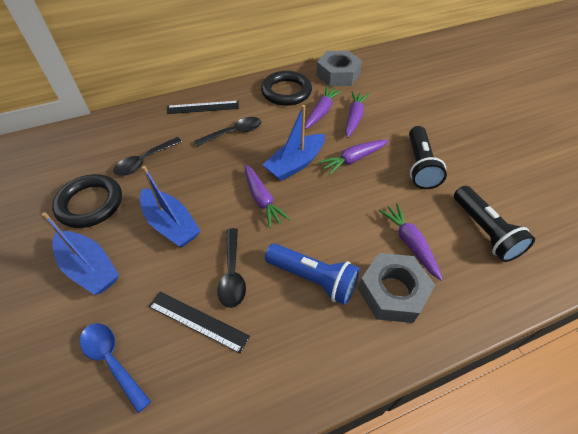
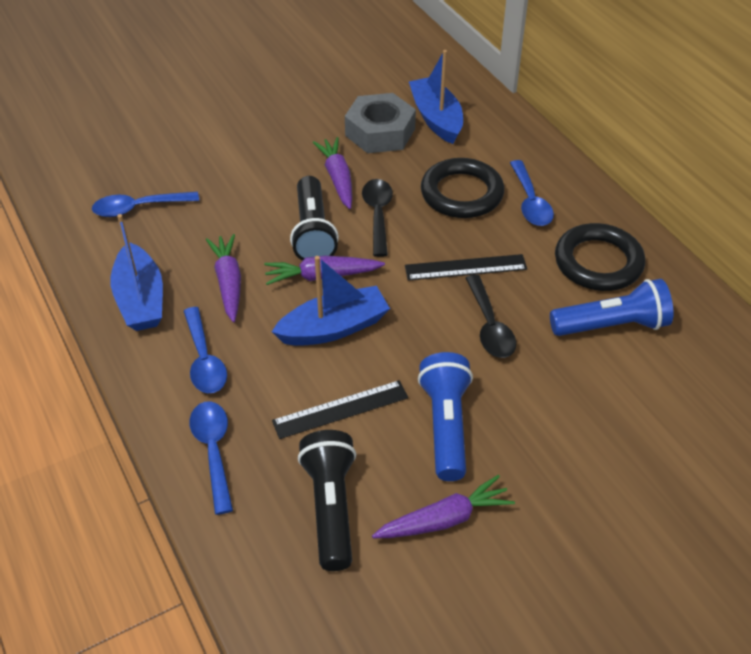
black spoon: [113,137,182,176] [194,117,261,147] [217,228,246,308] = 3 -> [362,179,393,257] [466,275,516,358] = 2
blue flashlight: [265,244,360,305] = 1 -> [418,352,473,481] [550,279,673,336] = 2
blue spoon: [80,323,151,413] = 1 -> [92,192,199,217] [184,307,227,393] [190,402,233,515] [510,160,554,226] = 4
grey nut: [316,51,362,87] [358,253,435,323] = 2 -> [345,93,416,153] = 1
purple carrot: [244,164,290,228] [305,86,342,129] [318,140,389,175] [345,91,369,138] [379,203,443,281] = 5 -> [206,234,241,322] [264,256,385,285] [313,137,352,209] [372,475,515,538] = 4

